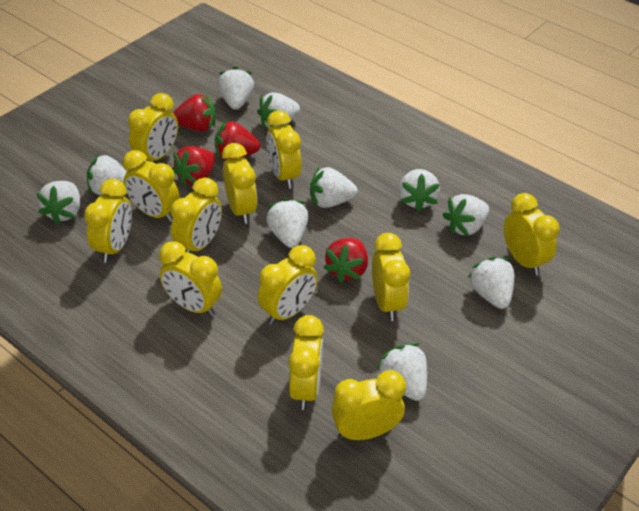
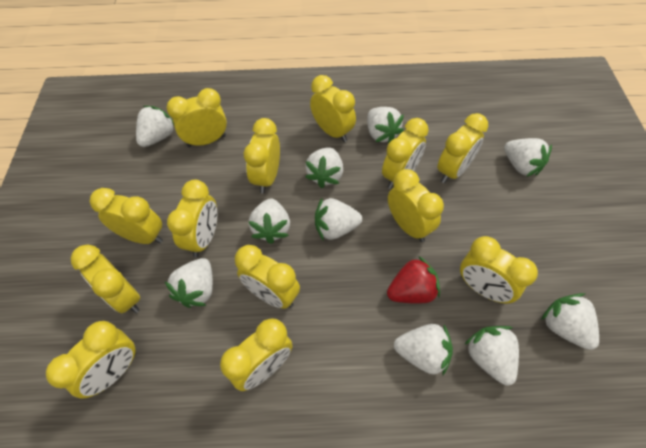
red strawberry: [172,146,215,186] [173,93,216,132] [215,121,260,160] [324,238,368,283] = 4 -> [387,256,440,304] = 1
yellow clock: [84,179,132,263] [123,150,179,222] [128,93,178,161] [159,241,222,317] [171,178,222,253] [222,143,257,224] [258,245,318,325] [266,110,301,189] [288,315,324,410] [331,370,406,440] [372,233,410,321] [504,193,560,275] = 12 -> [46,321,136,399] [71,244,140,313] [90,188,163,244] [167,88,227,147] [167,180,217,257] [220,318,293,391] [235,245,300,309] [244,118,280,193] [310,75,356,142] [382,118,429,189] [388,169,444,242] [437,113,488,183] [460,236,538,303] = 13

